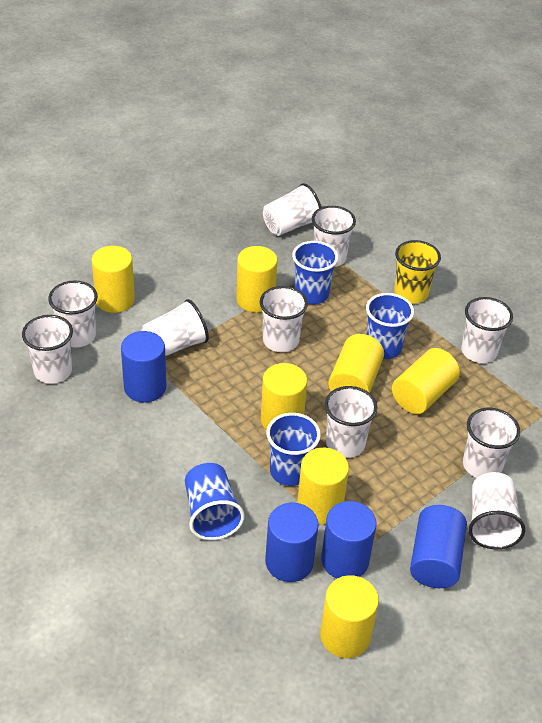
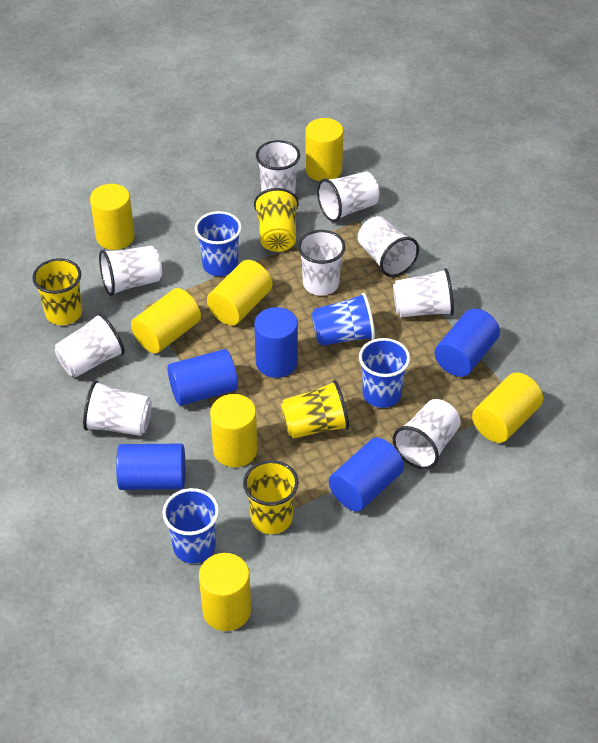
blue cylinder: [121,331,166,402] [265,503,319,582] [321,501,377,578] [410,505,467,588] = 4 -> [116,443,185,490] [167,349,238,406] [254,307,298,378] [329,438,404,512] [434,308,500,377] = 5
white cup: [22,315,73,384] [48,280,98,347] [142,299,209,356] [260,286,308,352] [263,183,321,236] [312,206,356,267] [325,386,378,458] [461,297,513,363] [463,408,520,478] [468,472,525,549] = 10 -> [54,313,125,378] [83,380,152,436] [99,246,162,296] [256,140,300,194] [298,230,345,295] [317,172,379,222] [358,216,419,277] [393,268,454,317] [393,399,461,469] = 9
yellow cup: [394,240,441,303] = 1 -> [32,258,82,325] [243,460,299,534] [254,188,299,252] [281,380,349,439] = 4

